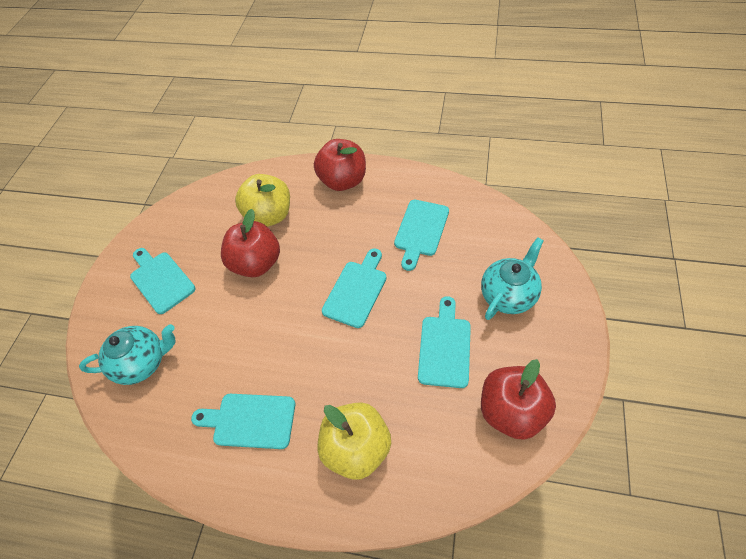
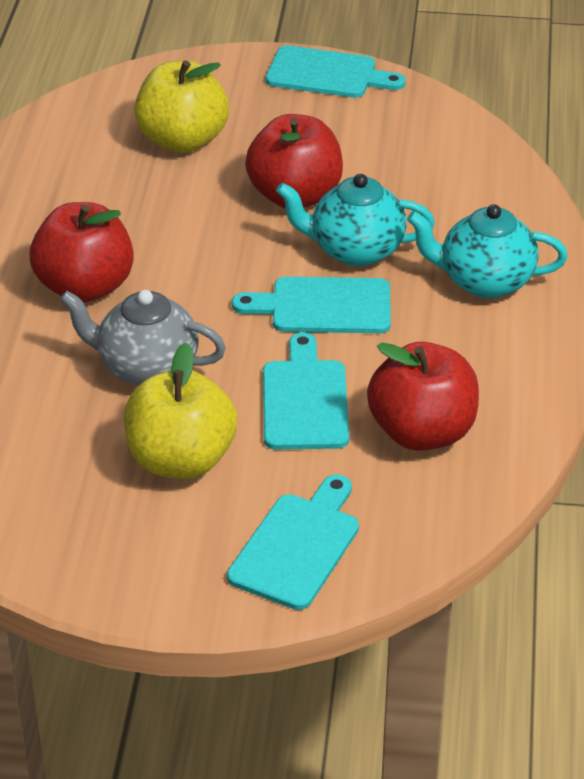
grey teapot: none = 0 -> [60,290,226,385] = 1
turquoise cutting board: [130,248,196,314] [191,394,295,449] [322,248,386,328] [394,200,449,271] [418,296,471,388] = 5 -> [227,474,359,610] [232,277,391,333] [263,332,349,450] [266,45,406,98] = 4

